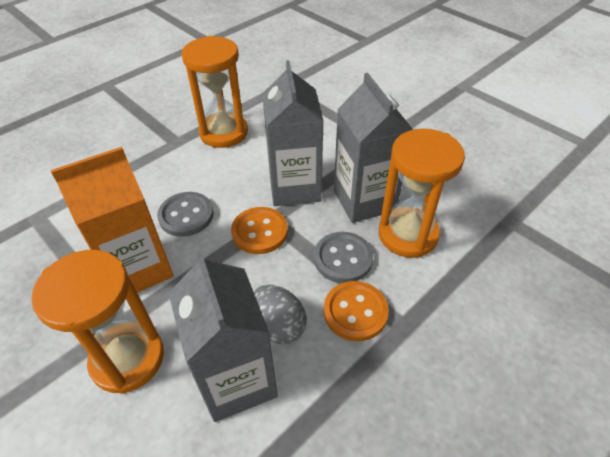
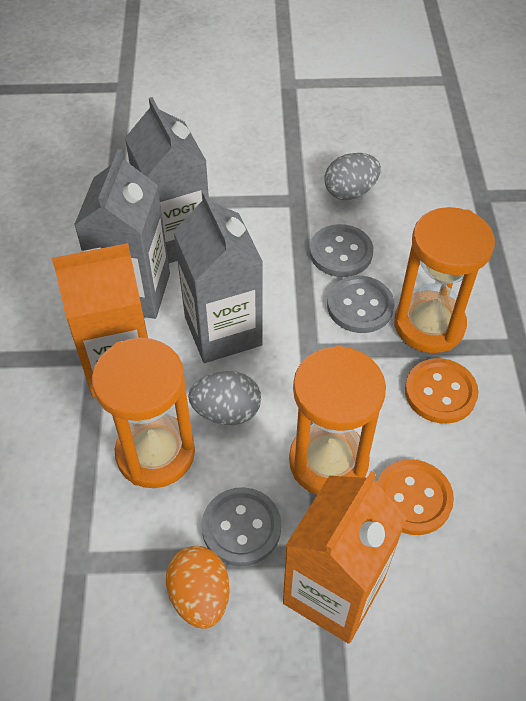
grey button: [157,192,214,237] [314,232,373,283] = 2 -> [202,487,281,566] [310,224,373,277] [327,276,394,333] = 3
grey egg: [254,285,307,344] = 1 -> [188,371,261,425] [324,153,381,200] = 2
orange carton: [51,147,173,293] = 1 -> [52,243,148,398] [283,471,407,644] = 2
orange egg: none = 0 -> [166,546,230,629] = 1

